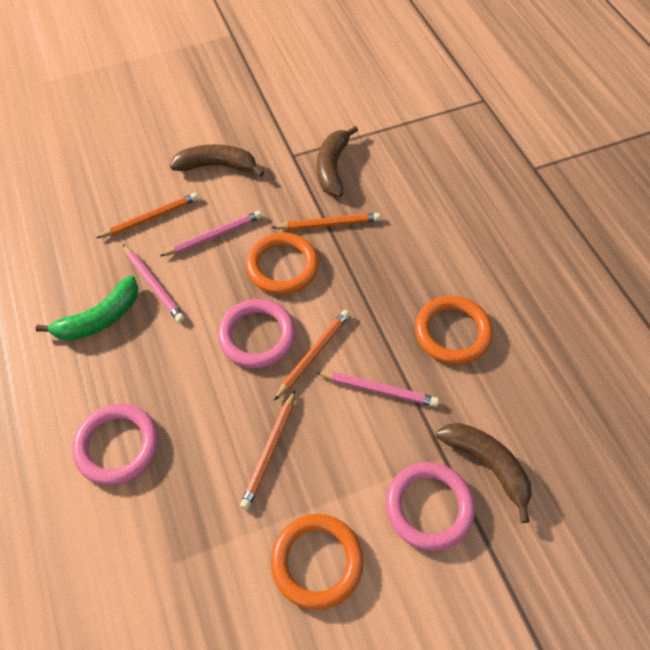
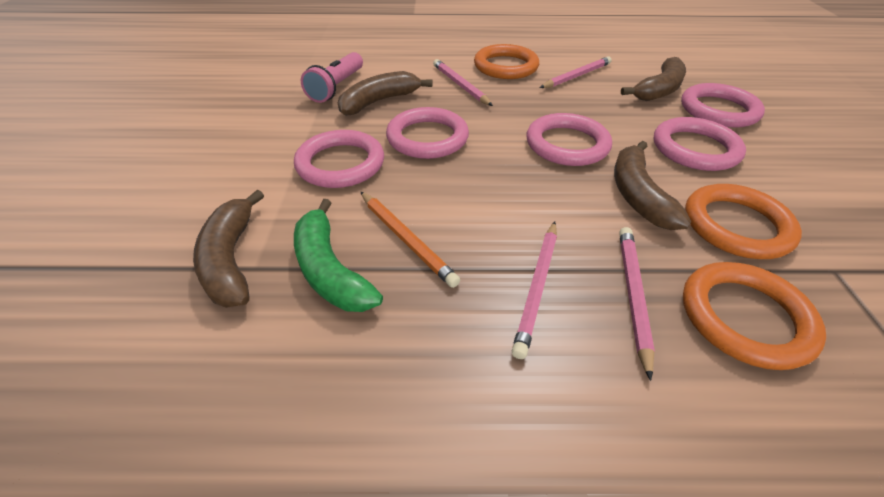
brown banana: [170,144,264,177] [317,126,358,197] [436,423,532,523] = 3 -> [193,190,264,308] [338,71,432,116] [614,141,691,230] [621,57,686,101] = 4
orange pencil: [96,193,198,238] [240,390,295,510] [271,213,381,230] [274,310,350,401] = 4 -> [361,192,460,288] = 1
pink flashlight: none = 0 -> [301,52,363,103] = 1
pink pencil: [123,244,185,323] [160,211,262,256] [315,372,439,407] = 3 -> [433,59,493,106] [512,222,557,359] [540,56,612,88] [619,227,655,381] = 4
pink ring: [72,404,158,485] [218,299,295,368] [386,462,475,551] = 3 -> [294,130,384,188] [386,107,469,159] [527,113,612,166] [654,117,746,171] [681,83,765,128] = 5

